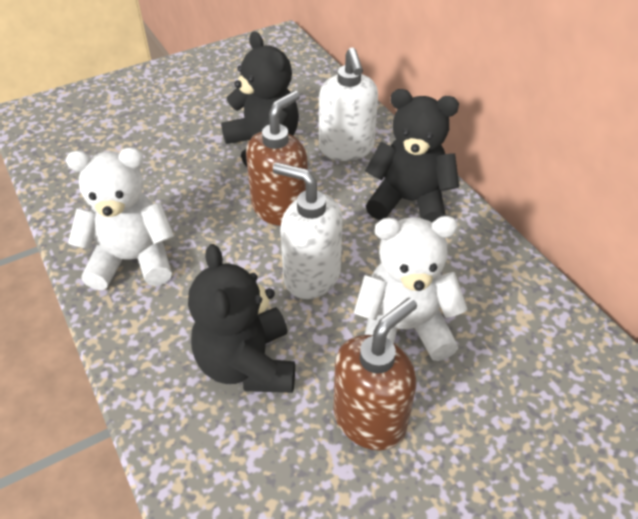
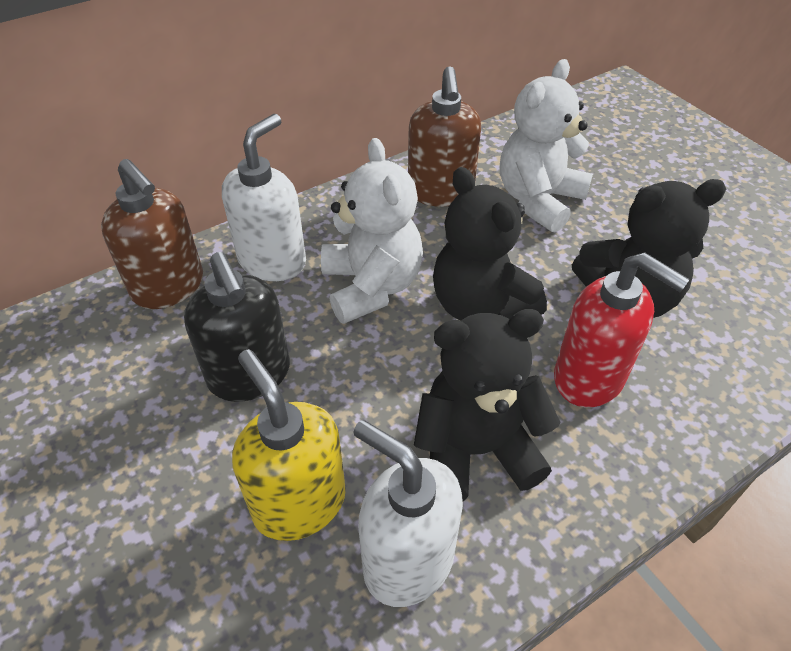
black soap dispenser: none = 0 -> [184,252,290,402] = 1
red soap dispenser: none = 0 -> [554,252,690,407] = 1
yellow soap dispenser: none = 0 -> [232,349,346,541] = 1

